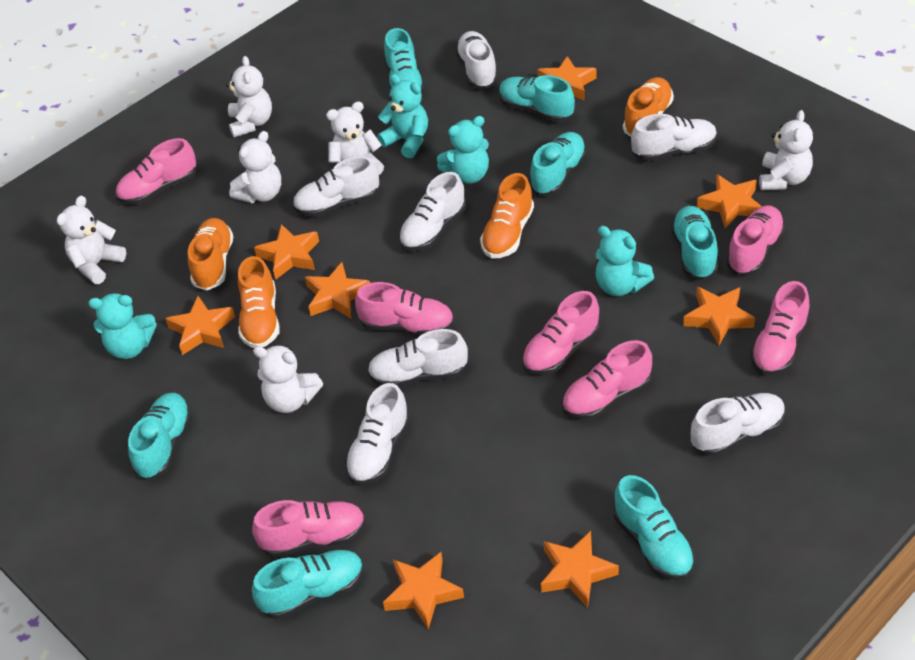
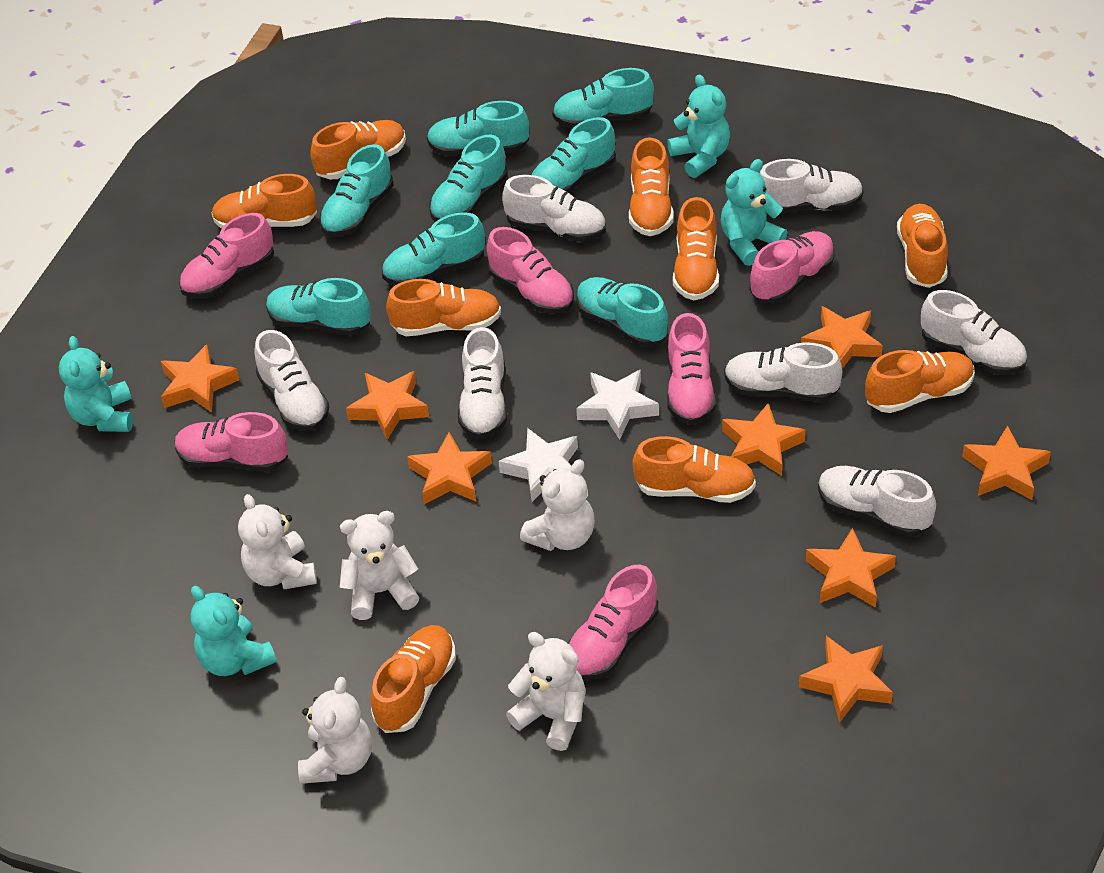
orange shoe: [188,218,233,291] [238,256,280,348] [480,173,534,258] [623,77,674,137] = 4 -> [211,174,317,229] [310,120,406,179] [371,625,456,733] [386,279,501,336] [629,137,674,236] [632,436,756,503] [673,197,719,300] [865,350,975,413] [897,204,948,288] = 9
pink shoe: [116,138,196,205] [252,500,366,557] [355,282,454,335] [522,291,600,375] [562,340,652,419] [726,205,785,275] [750,281,810,375] = 7 -> [175,412,288,472] [179,213,274,298] [487,227,574,313] [568,565,658,680] [667,313,716,425] [750,231,835,304] = 6
turquoise shoe: [128,393,192,480] [252,550,364,619] [384,28,425,94] [499,75,575,122] [529,132,586,195] [614,475,695,580] [671,206,718,280] = 7 -> [266,278,371,336] [319,144,394,237] [382,212,485,285] [427,101,529,155] [429,134,507,222] [532,117,616,193] [552,68,654,128] [576,277,668,347] = 8
white star: none = 0 -> [499,428,578,502] [576,370,659,440] = 2
white teddy bear: [57,196,126,284] [226,56,272,137] [229,131,281,203] [253,345,323,413] [326,102,384,175] [759,110,813,190] = 6 -> [238,494,317,590] [298,677,372,784] [340,511,419,620] [506,632,586,751] [520,459,595,551] = 5

